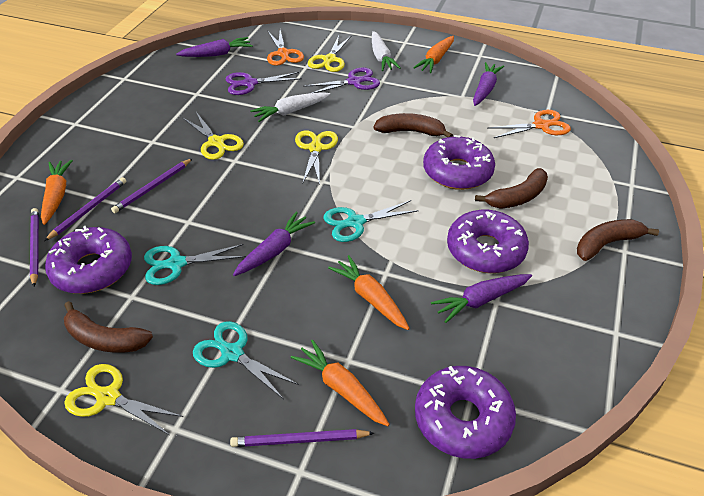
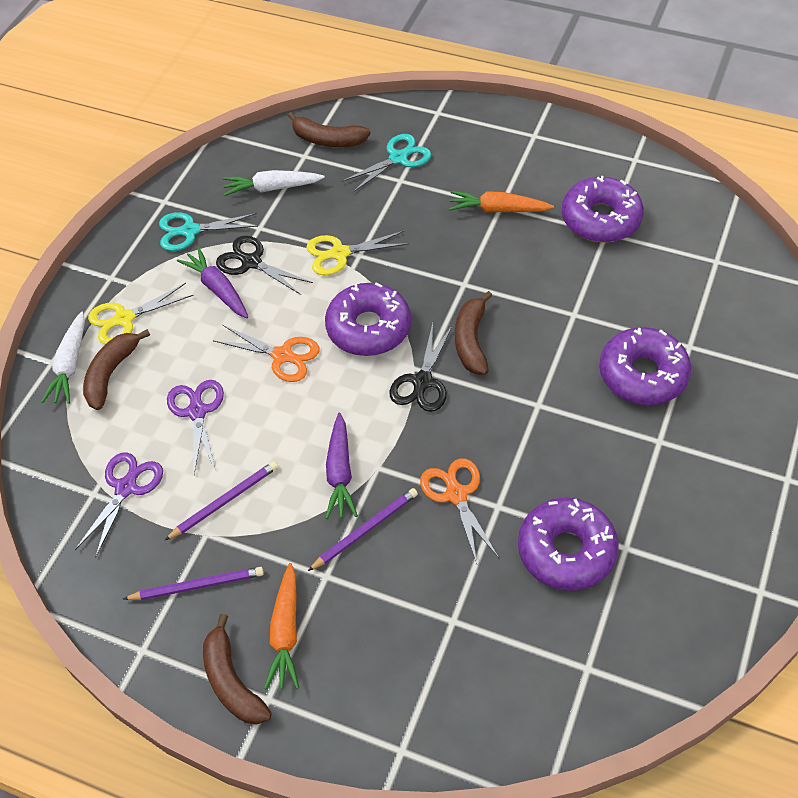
black scissors: none = 0 -> [216,236,313,295] [389,323,453,412] = 2
orange carrot: [41,160,73,225] [291,340,390,426] [328,255,410,330] [413,36,454,73] = 4 -> [264,563,299,689] [449,191,554,213] = 2
purple carrot: [176,37,252,57] [233,212,315,276] [431,274,532,323] [473,62,504,106] = 4 -> [177,247,248,318] [326,413,358,519] = 2
purple pencil: [30,208,39,287] [44,177,127,241] [111,158,193,213] [230,429,374,447] = 4 -> [123,567,264,600] [165,461,278,540] [308,488,418,571] = 3
turquoise scissors: [144,244,246,285] [193,321,299,399] [323,200,419,242] = 3 -> [159,212,258,251] [341,134,431,193] = 2
yellow scissors: [64,364,183,435] [183,112,244,160] [295,131,338,185] [308,35,351,72] = 4 -> [88,283,194,345] [306,231,409,276] = 2

